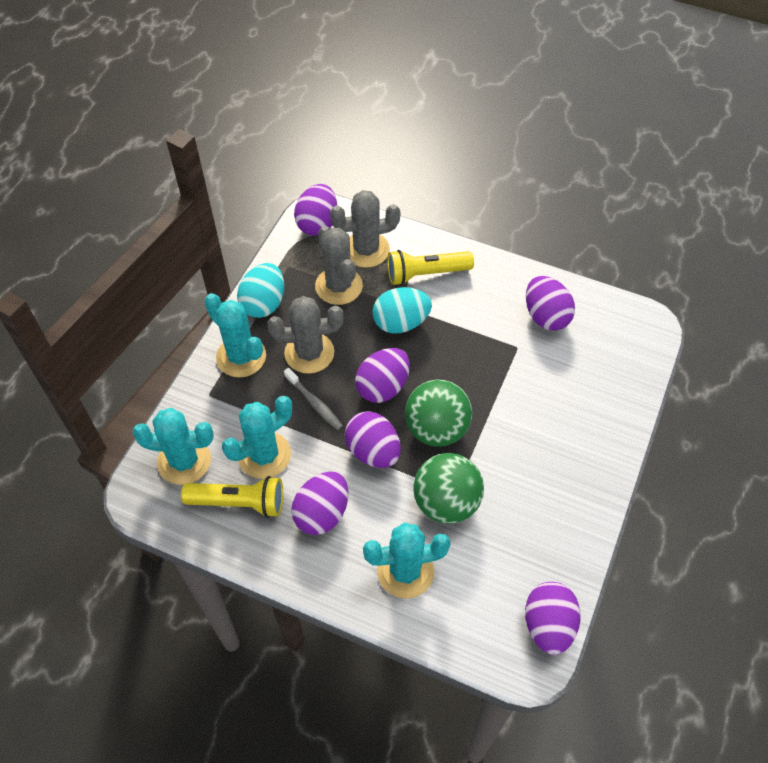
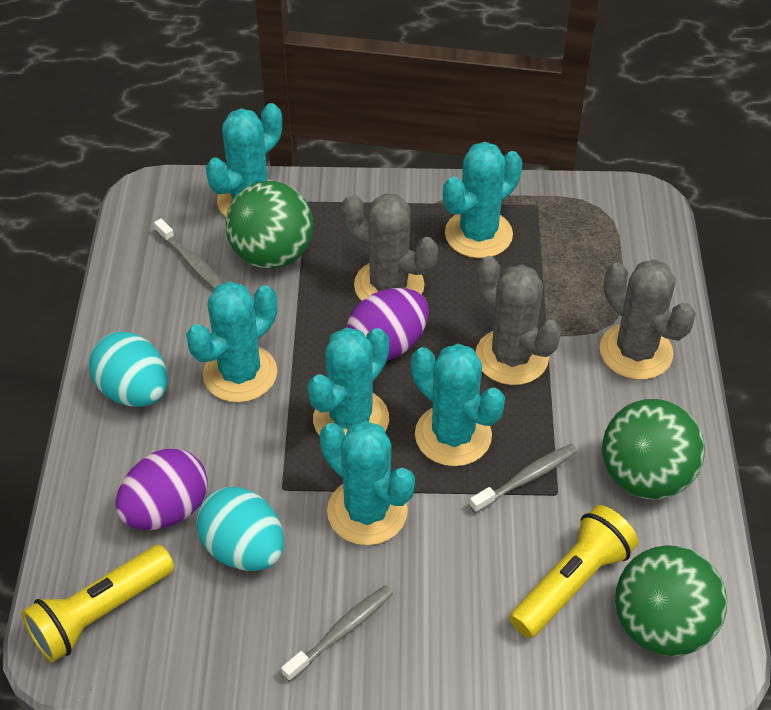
green ball: [405,380,472,447] [413,453,484,524] = 2 -> [226,181,314,269] [602,399,705,499] [615,545,727,657] = 3
grey toothbrush: [284,368,343,430] = 1 -> [154,219,224,289] [281,585,393,682] [469,444,578,513] = 3
purple egg: [291,472,348,535] [294,184,337,236] [345,411,401,468] [355,348,410,403] [525,582,581,655] [526,276,575,331] = 6 -> [116,449,208,530] [347,288,429,361] = 2
turquoise cactus: [132,408,214,485] [204,293,266,377] [222,396,292,479] [363,522,451,598] = 4 -> [186,281,277,403] [205,103,282,217] [307,327,389,436] [320,421,415,545] [411,344,505,466] [443,142,522,258] = 6

